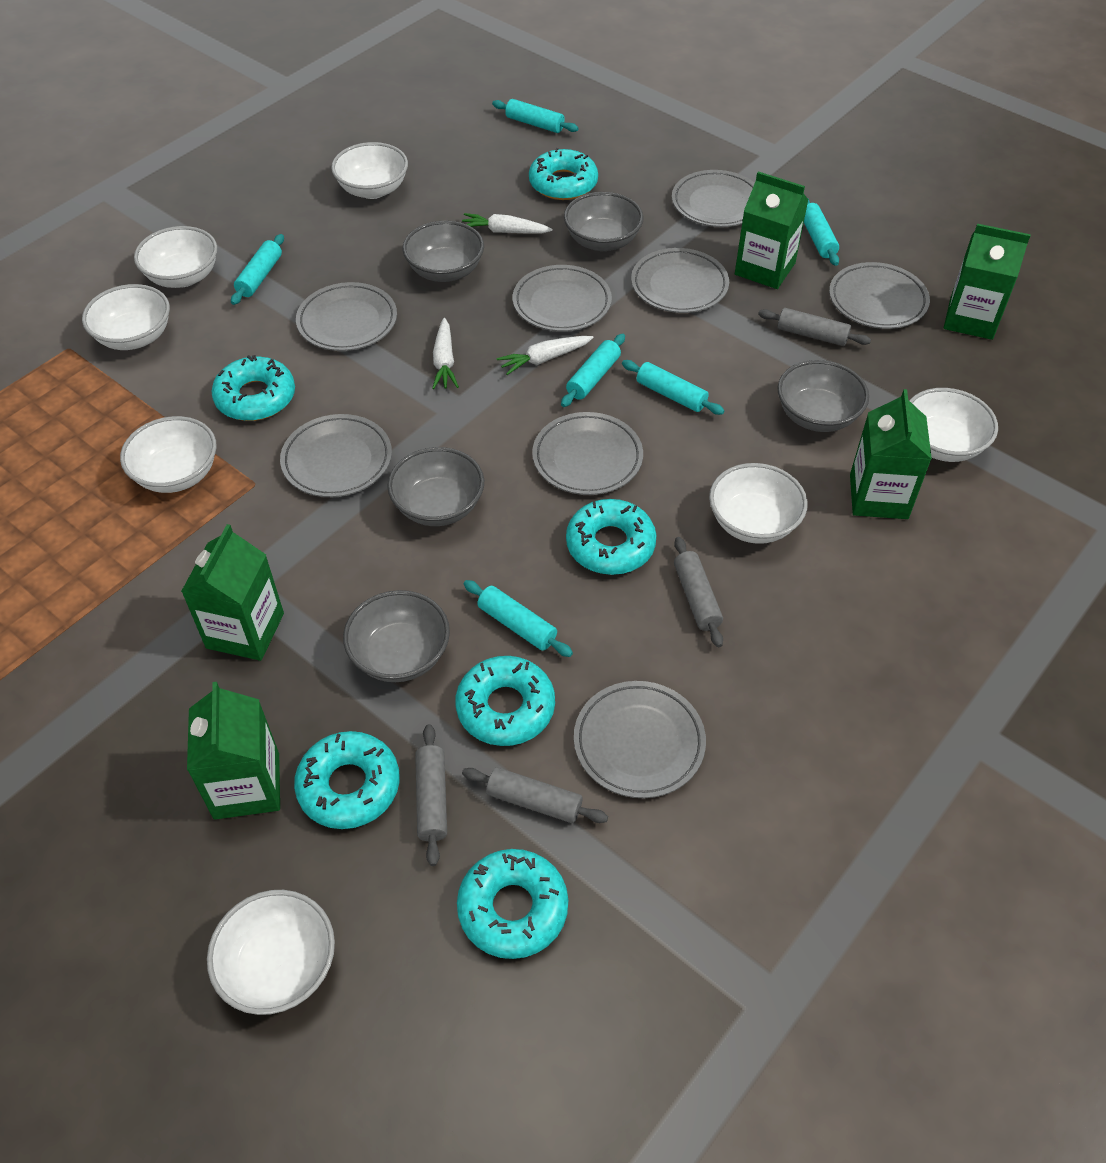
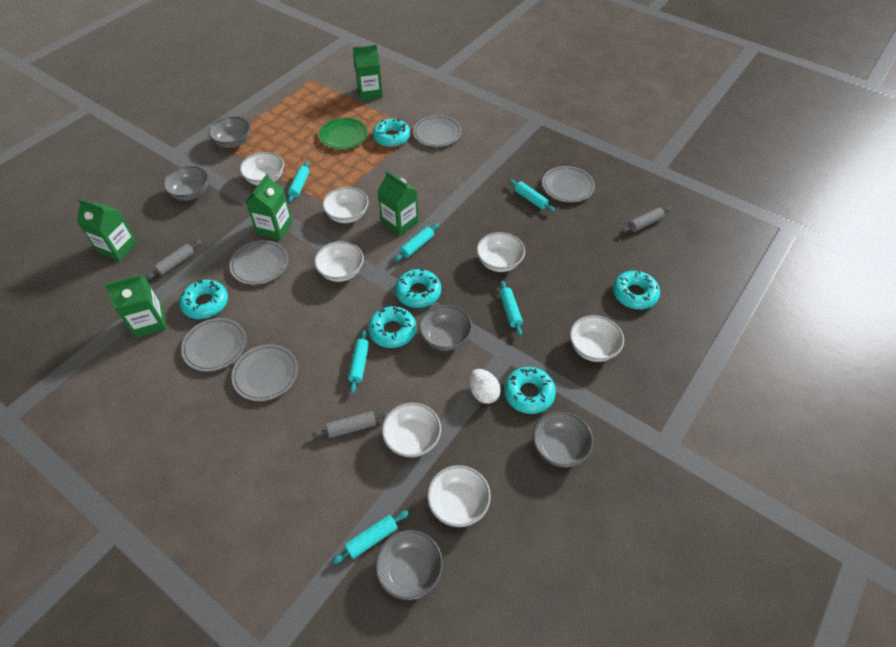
green plate: none = 0 -> [319,118,368,149] = 1
grey plate: [280,414,392,497] [296,282,397,351] [513,265,612,332] [532,412,643,495] [574,681,706,798] [631,248,729,313] [672,170,755,227] [829,262,930,329] = 8 -> [181,318,247,372] [229,240,288,285] [231,344,298,401] [413,115,462,147] [542,166,595,203] = 5
grey rolling pin: [415,724,447,866] [462,767,608,823] [674,537,723,647] [758,308,871,346] = 4 -> [146,240,202,280] [312,411,388,438] [622,207,671,233] = 3
white carrot: [432,318,459,389] [462,213,553,233] [497,336,594,375] = 3 -> none = 0
white egg: none = 0 -> [469,369,501,404] = 1

